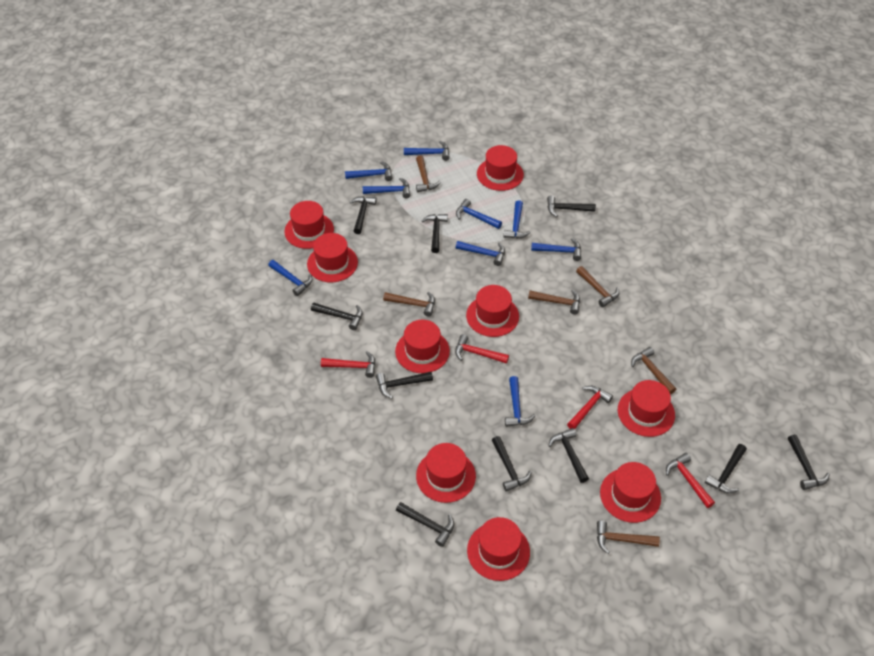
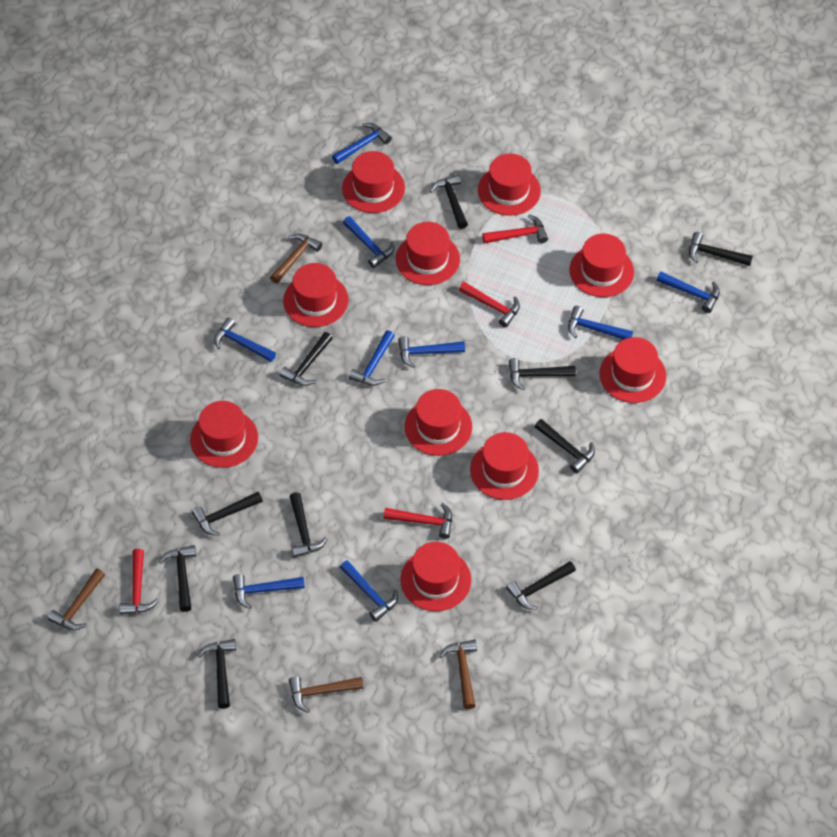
brown hammer: [383,292,435,317] [416,155,440,192] [528,290,580,315] [576,266,619,307] [597,520,660,554] [631,347,676,394] = 6 -> [48,569,105,630] [270,233,322,284] [289,676,363,713] [439,640,477,709] = 4
red hat: [284,201,334,249] [307,233,358,282] [395,320,450,373] [416,443,476,503] [466,285,519,337] [467,517,530,581] [477,145,524,191] [600,462,661,523] [618,380,675,437] = 9 -> [190,401,258,468] [283,263,349,327] [342,151,405,213] [396,222,460,285] [401,542,471,611] [405,389,472,456] [470,432,539,500] [478,153,541,216] [569,234,634,297] [600,337,666,403] = 10

